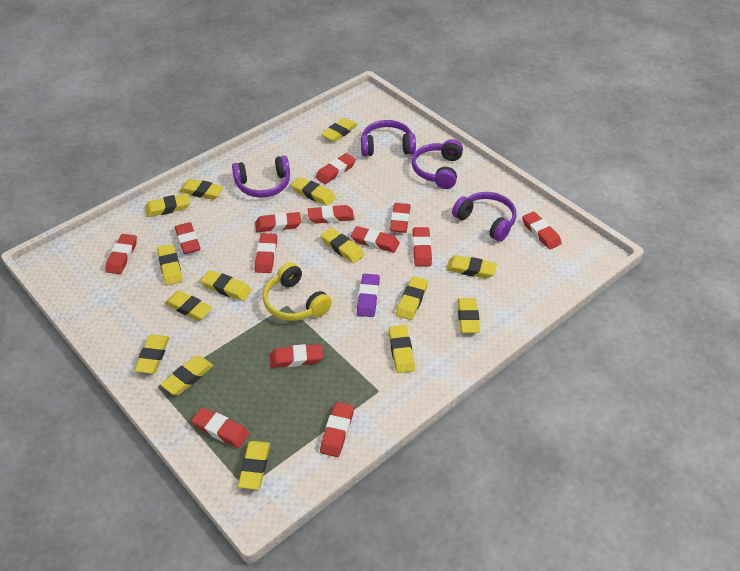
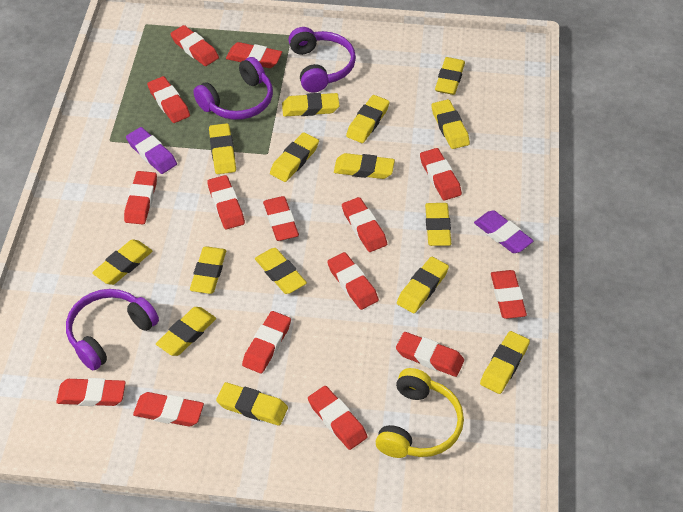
purple eraser: [357,274,380,317] = 1 -> [126,127,177,174] [474,210,533,253] = 2
purple headphones: [232,156,290,198] [361,120,416,156] [412,139,463,189] [452,192,517,242] = 4 -> [66,289,159,370] [193,57,273,120] [288,27,356,93] = 3
red eraser: [105,234,137,274] [175,222,201,254] [191,407,249,448] [255,212,301,232] [255,233,277,273] [270,344,323,368] [308,205,354,224] [316,153,356,184] [320,402,354,457] [351,226,400,253] [390,203,411,233] [413,227,432,266] [522,211,562,249] = 13 -> [56,378,126,406] [124,171,157,224] [133,392,204,426] [147,76,190,123] [170,25,219,66] [207,175,245,229] [226,42,282,68] [242,311,291,374] [263,196,299,241] [308,386,368,450] [327,252,379,310] [342,197,387,252] [396,332,464,377] [420,148,462,200] [491,270,527,319] = 15

